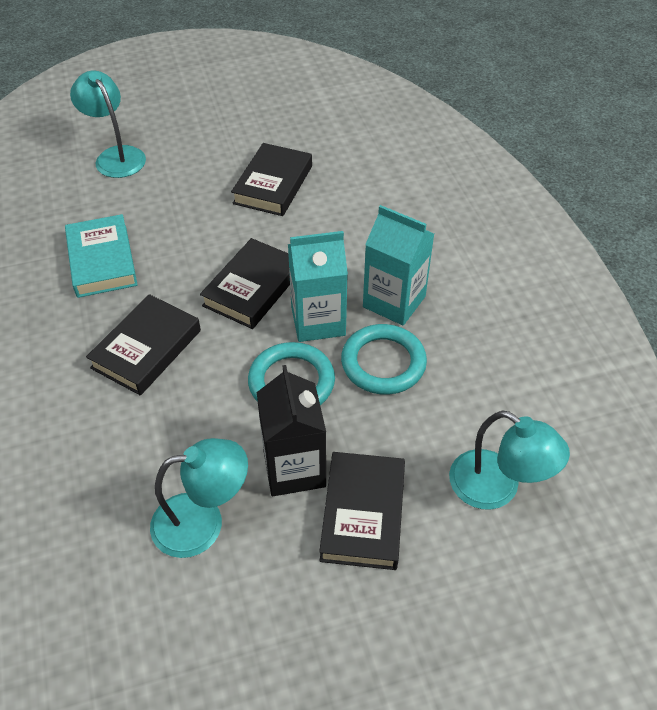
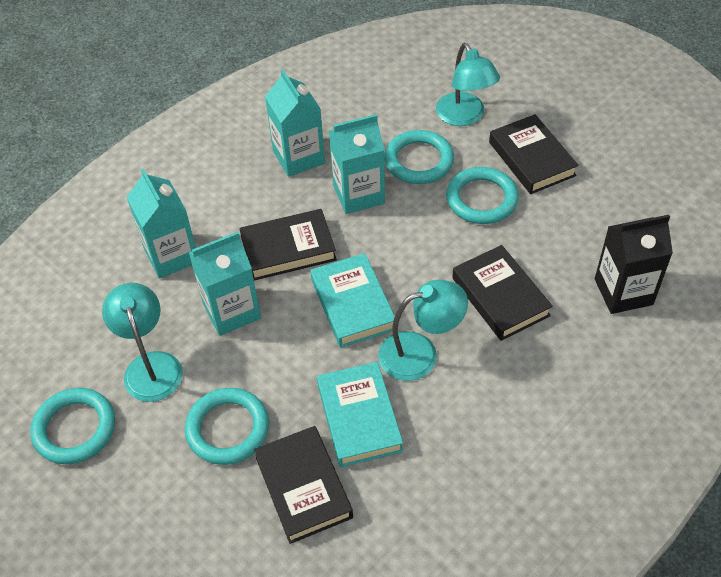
turquoise book: [65,214,138,298] = 1 -> [310,253,395,348] [317,362,403,467] = 2
turquoise carton: [288,231,348,342] [363,205,434,326] = 2 -> [127,168,196,279] [189,232,261,336] [265,69,325,177] [329,114,385,214] = 4
turquoise ring: [248,342,335,406] [341,324,427,395] = 2 -> [30,388,115,464] [185,388,269,465] [384,130,454,184] [446,167,519,224] = 4

